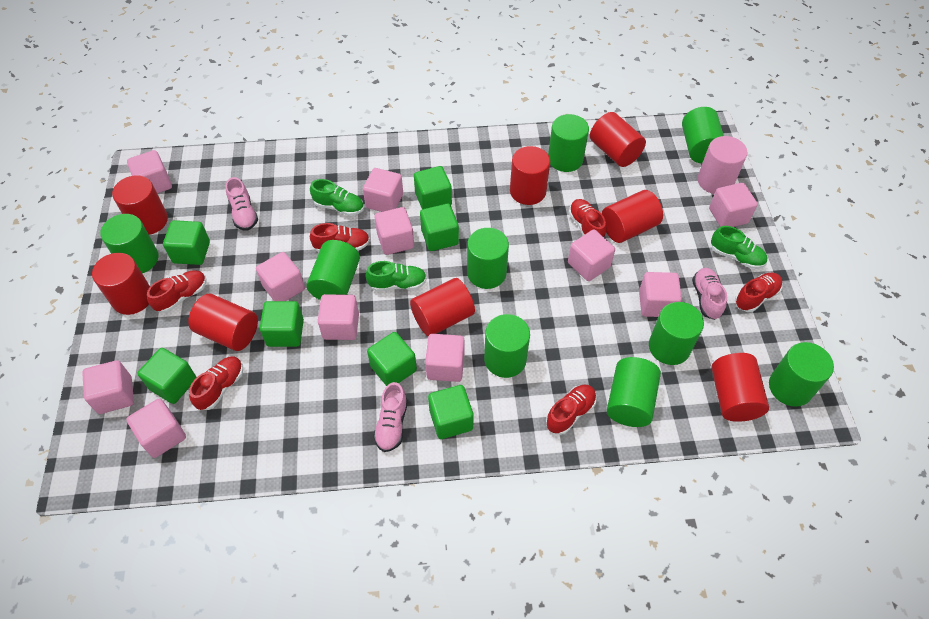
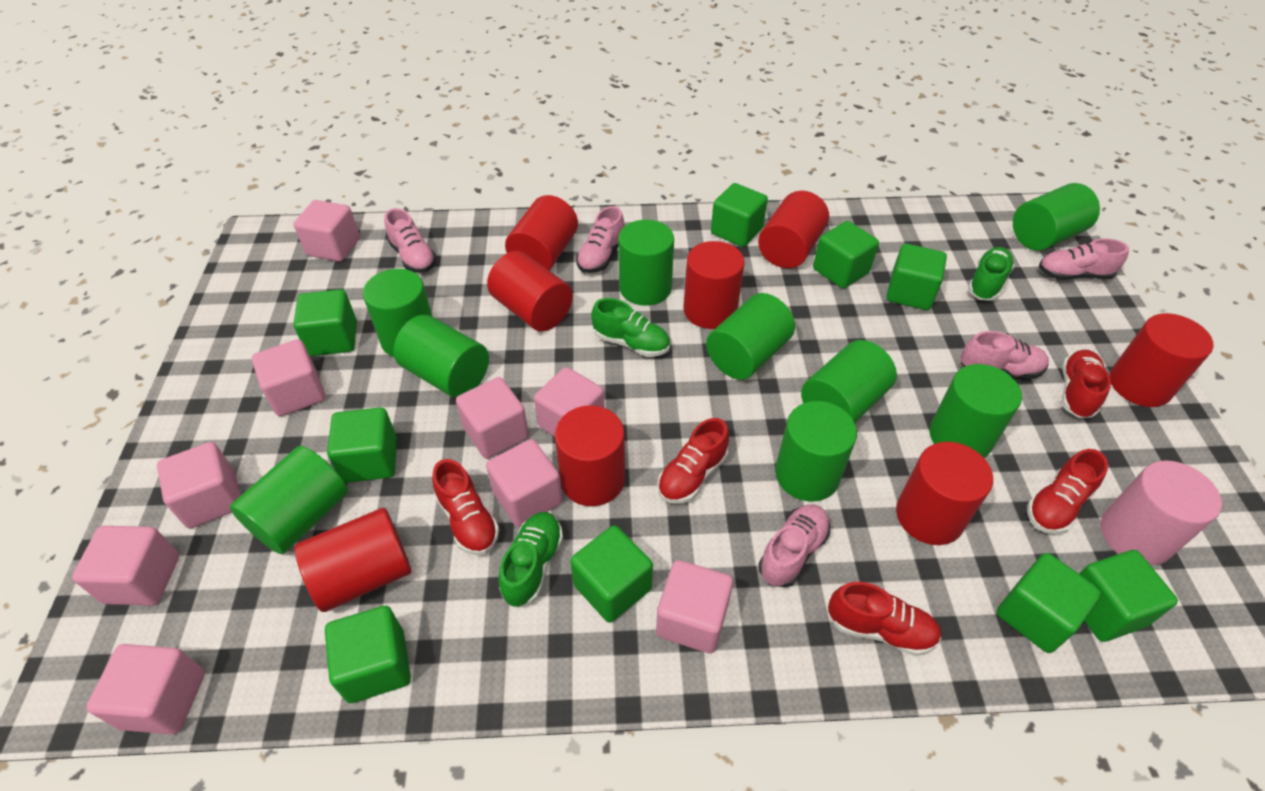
green cube: [137,348,197,404] [163,220,210,265] [260,301,304,347] [367,332,417,386] [414,166,452,209] [420,204,459,251] [428,385,474,439] = 7 -> [293,289,357,356] [325,606,411,703] [327,407,397,483] [570,525,653,623] [711,183,768,247] [813,221,879,289] [886,244,947,310] [997,553,1102,653] [1079,550,1178,642] = 9
pink cube: [82,360,134,414] [126,399,186,458] [127,150,172,194] [256,252,305,301] [318,294,359,340] [363,168,403,212] [374,207,414,255] [425,334,464,382] [568,229,615,281] [639,272,682,317] [709,183,757,227] = 11 -> [72,526,179,605] [86,644,205,734] [157,442,241,529] [252,339,325,416] [294,200,360,262] [456,377,529,459] [486,439,563,527] [534,367,605,437] [656,560,733,653] = 9
pink shoe: [225,177,258,231] [373,382,408,452] [692,268,727,320] = 3 -> [385,208,437,273] [576,206,624,273] [759,505,830,587] [961,331,1049,379] [1039,238,1129,280] = 5
red shoe: [147,270,207,313] [189,356,243,410] [310,223,370,252] [546,385,597,435] [569,199,606,237] [735,273,782,312] = 6 -> [432,459,500,555] [657,418,729,504] [828,582,942,656] [1027,449,1108,534] [1062,350,1111,418] = 5

